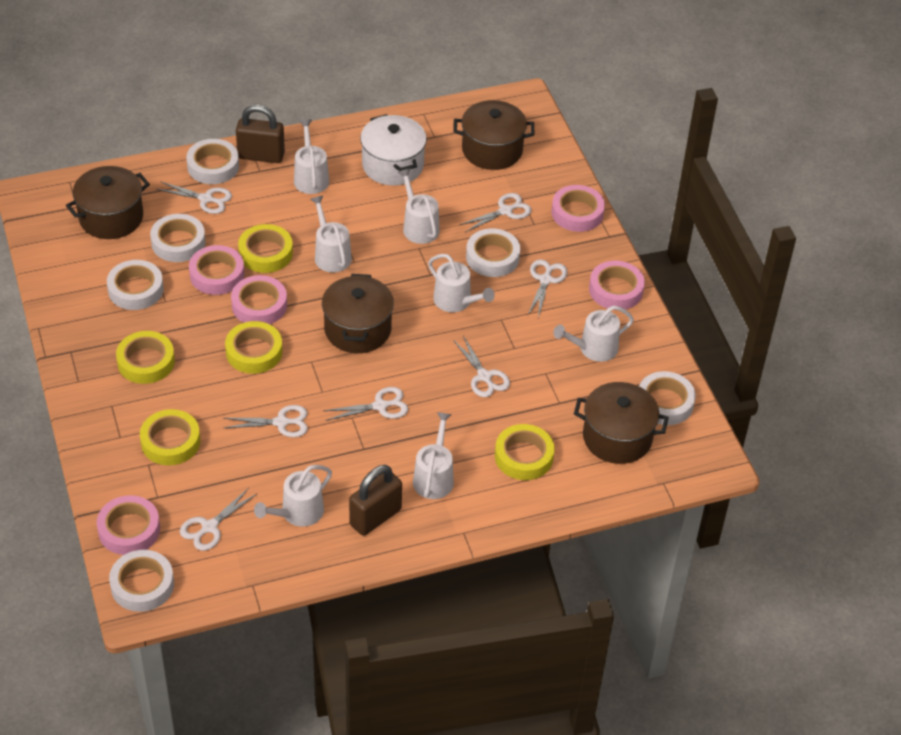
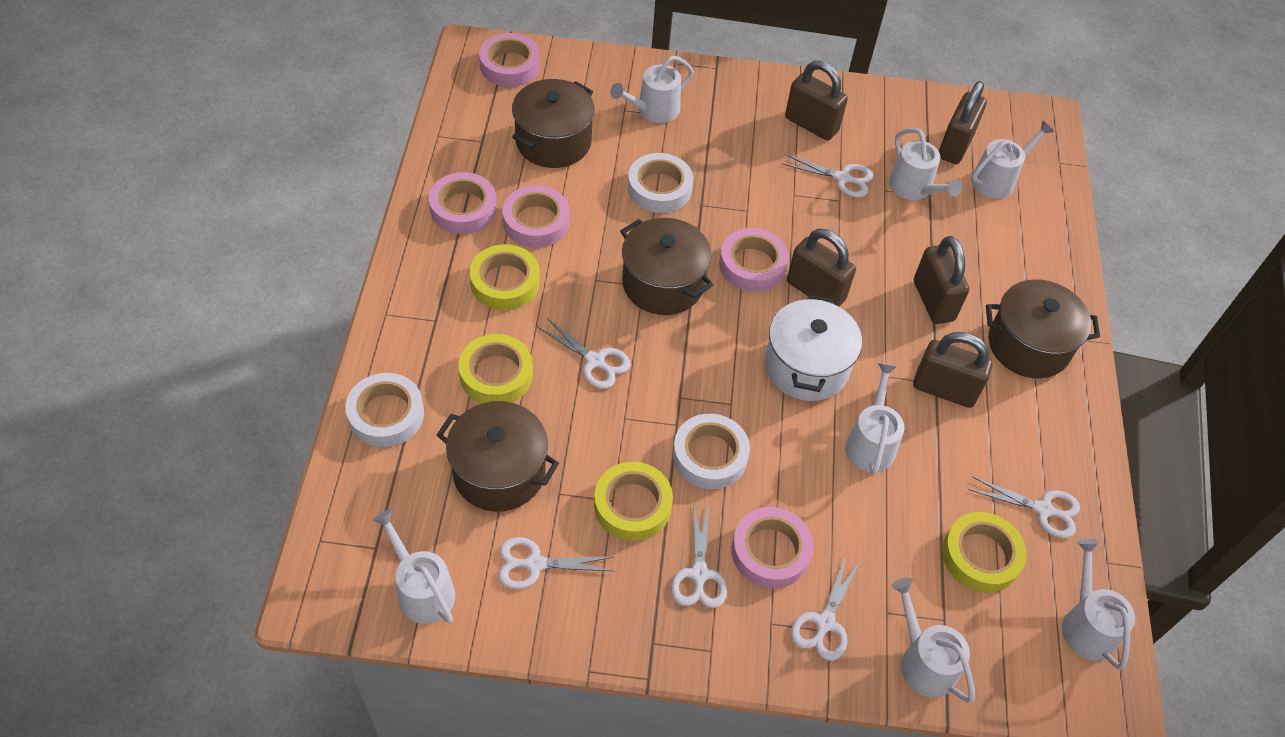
brown padlock: [236,105,285,163] [349,465,402,536] = 2 -> [785,61,848,141] [787,229,856,307] [913,332,993,408] [914,236,969,324] [939,81,987,164] = 5
white scissors: [156,181,232,214] [180,488,257,551] [223,405,308,437] [323,387,408,421] [453,336,510,397] [459,193,532,232] [528,259,568,319] = 7 -> [498,537,614,589] [537,318,631,389] [671,502,727,608] [781,154,873,198] [791,555,861,661] [968,476,1080,538] = 6
white tape: [107,260,164,310] [109,550,174,612] [150,214,206,262] [186,139,239,184] [466,228,520,277] [639,371,696,425] = 6 -> [345,373,424,447] [628,153,693,213] [673,414,750,489] = 3
yellow tape: [116,331,175,384] [140,409,200,465] [225,321,283,374] [238,224,293,273] [495,424,554,480] = 5 -> [459,334,533,403] [469,244,540,310] [594,462,673,541] [942,512,1027,593] = 4

